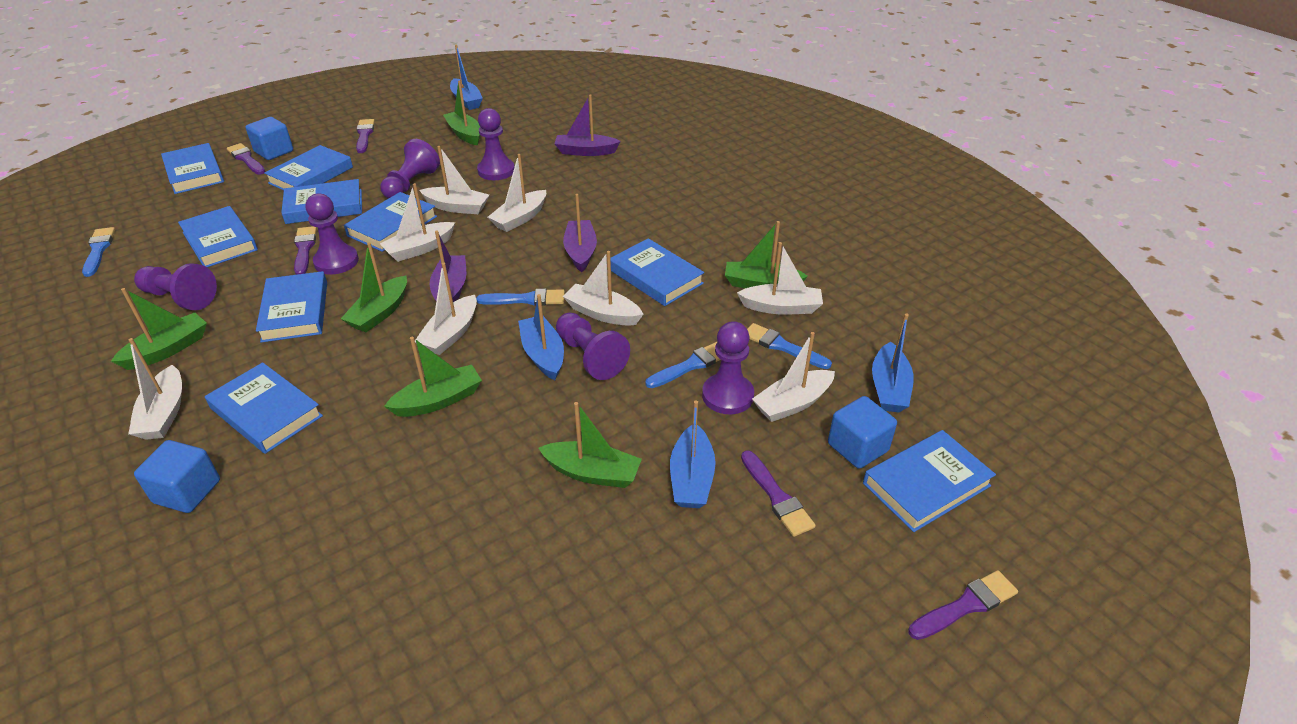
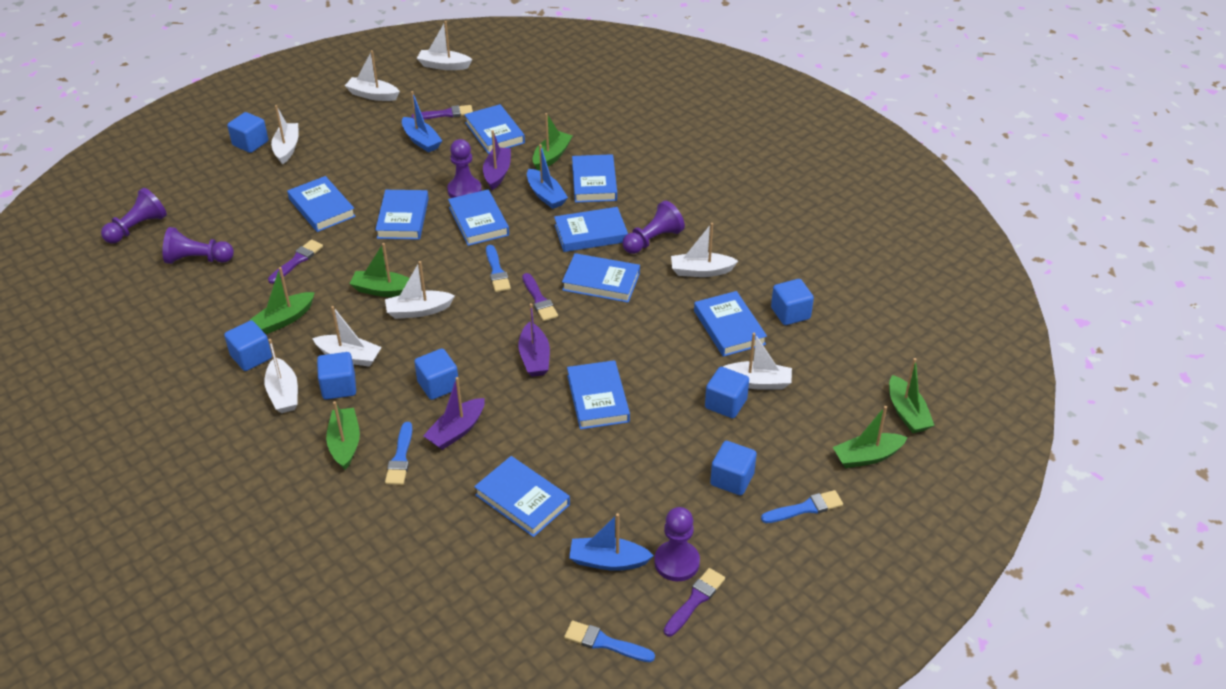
blue boat: [450,44,483,110] [518,294,564,380] [670,400,716,508] [872,314,914,412] = 4 -> [402,91,442,152] [527,144,568,209] [569,513,654,571] = 3
blue book: [161,143,224,194] [178,206,258,267] [205,362,323,454] [256,271,327,343] [264,145,353,190] [281,179,362,224] [344,192,437,252] [610,238,704,306] [863,430,996,532] = 9 -> [287,176,356,232] [375,190,429,240] [448,190,509,246] [464,104,525,154] [474,456,570,537] [554,207,628,252] [562,253,640,303] [567,360,630,429] [572,154,617,203] [694,291,767,357] = 10
blue cube: [134,440,220,513] [246,117,293,160] [828,396,897,469] = 3 -> [224,320,272,371] [227,112,268,153] [317,352,356,400] [414,348,458,400] [705,367,749,418] [710,441,757,495] [771,279,814,325] = 7
purple brush: [227,143,265,175] [294,226,317,275] [356,119,375,153] [741,450,816,537] [908,570,1018,640] = 5 -> [268,239,323,284] [411,105,473,119] [522,273,558,321] [664,568,725,636] = 4
purple pawn: [134,263,217,310] [305,193,359,275] [380,139,440,199] [477,108,514,180] [556,313,630,380] [702,321,754,415] = 6 -> [101,188,167,243] [162,227,234,264] [447,139,482,198] [622,200,685,254] [654,507,700,581] = 5

